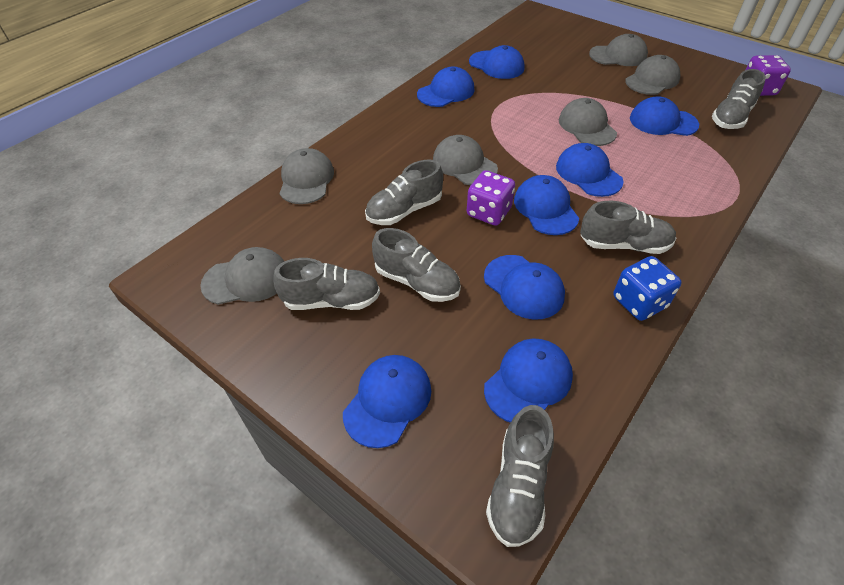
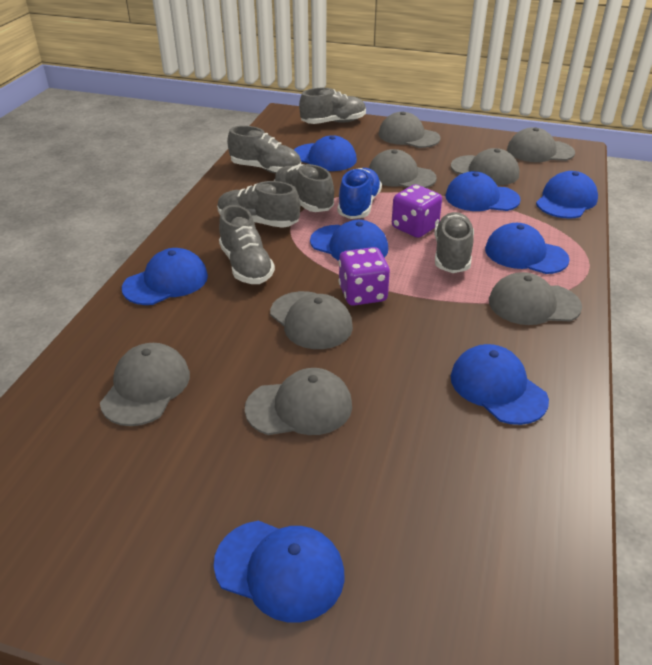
blue dice: [613,256,681,321] = 1 -> none = 0
blue shoe: none = 0 -> [337,168,382,219] = 1
grey cap: [200,247,285,305] [279,148,334,204] [433,135,498,185] [559,98,617,146] [589,34,648,66] [625,55,681,95] = 6 -> [100,343,190,426] [245,368,352,435] [270,291,353,349] [369,149,437,188] [378,112,440,148] [451,148,519,185] [489,272,582,325] [507,127,575,162] = 8

